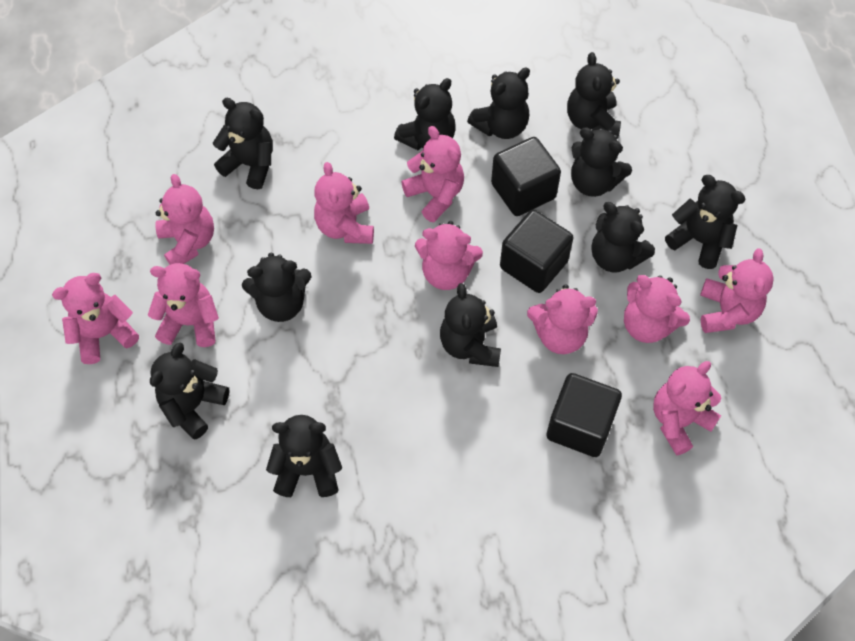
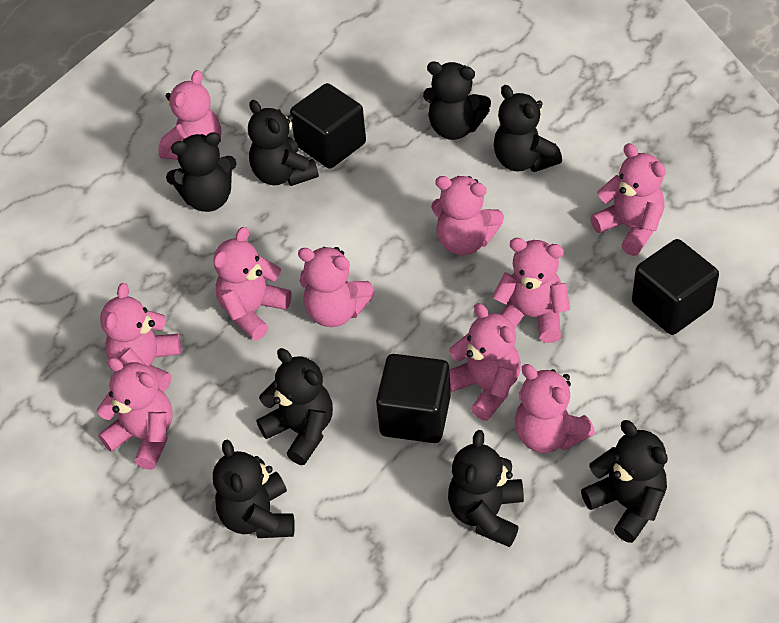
black teddy bear: [150,343,230,440] [213,98,273,189] [242,253,311,322] [266,415,342,497] [394,78,456,150] [440,283,501,367] [467,68,530,139] [567,52,621,138] [571,127,632,197] [592,202,655,272] [665,175,746,269] = 11 -> [166,132,237,212] [213,440,295,538] [248,100,319,186] [257,348,333,465] [423,61,491,140] [448,430,524,547] [494,85,562,172] [581,420,668,543] = 8

